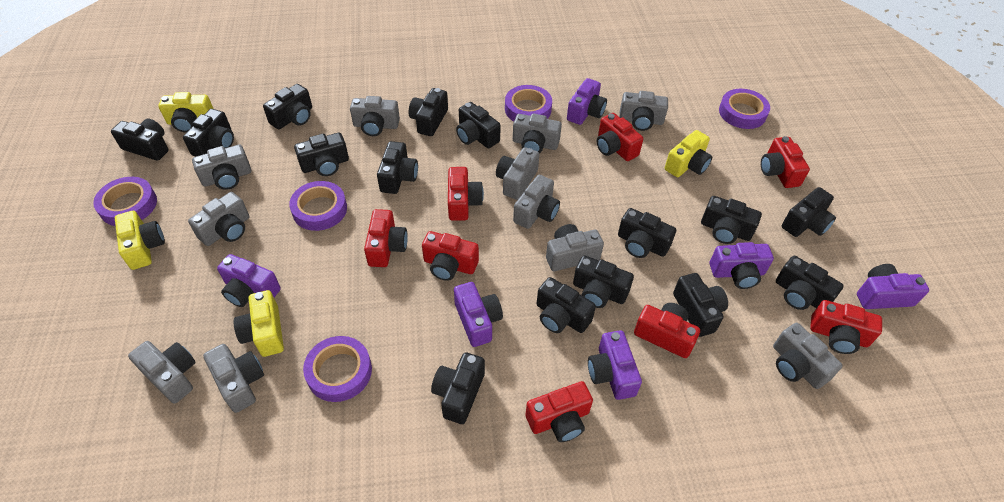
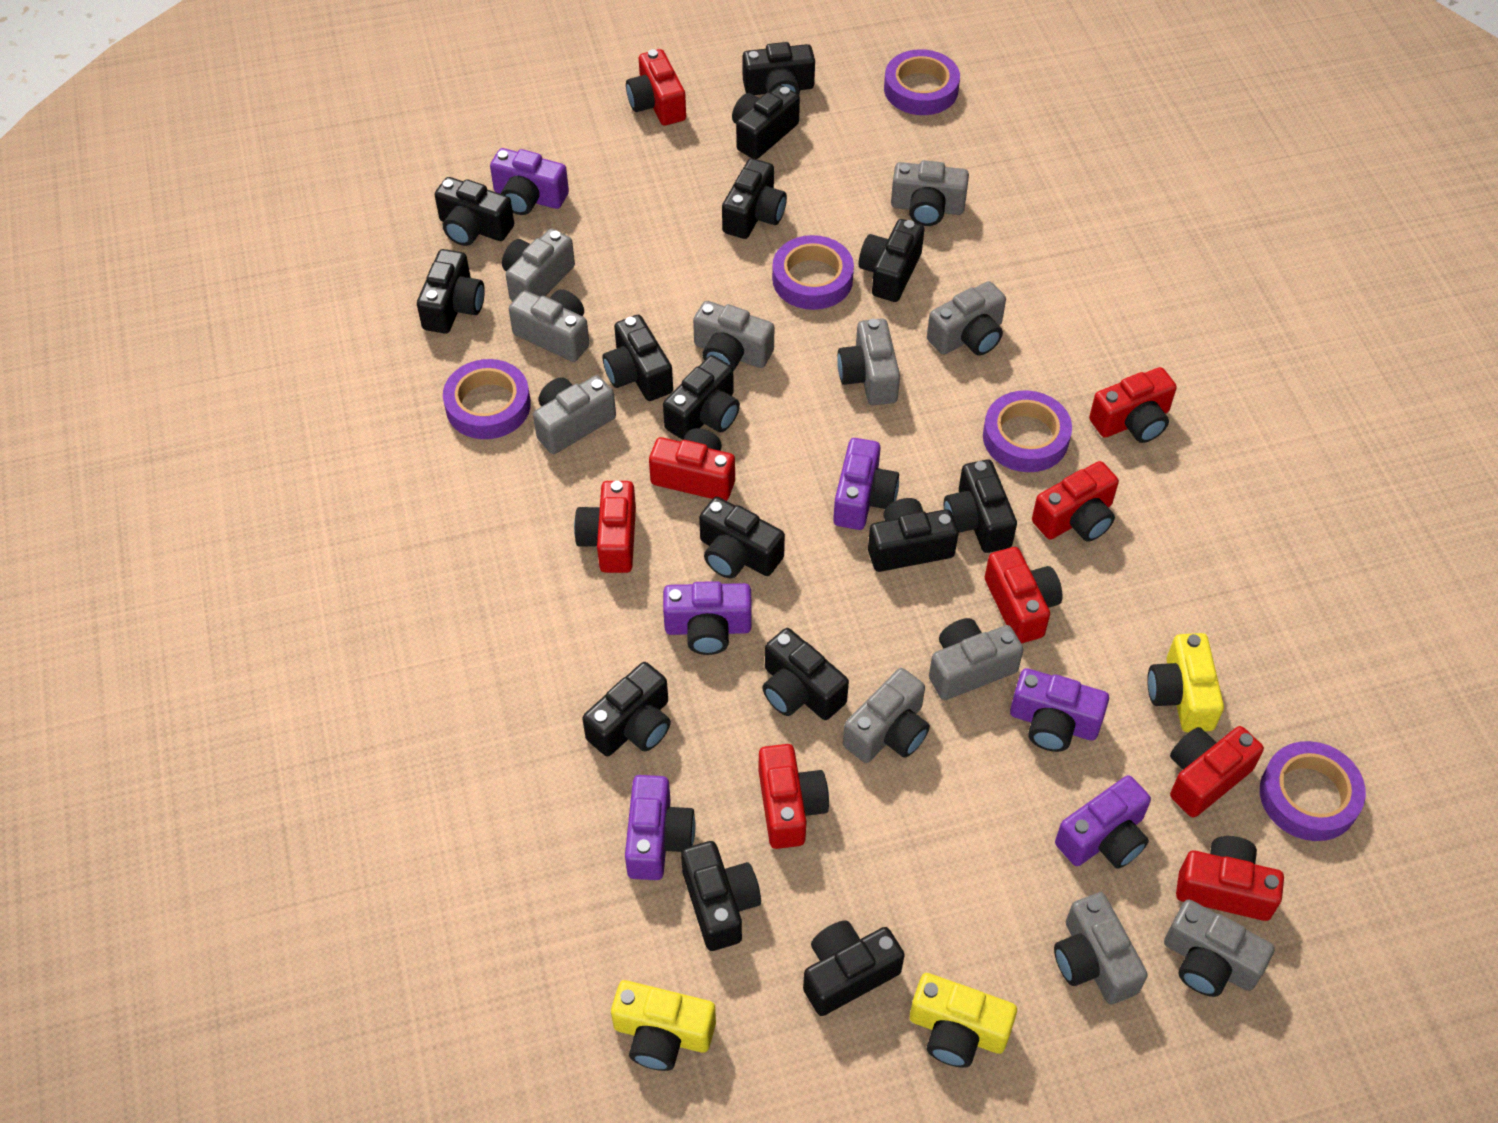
red camera: [364,209,408,267] [422,231,479,281] [448,167,484,221] [525,381,593,442] [597,113,643,161] [634,303,700,358] [761,136,810,188] [810,300,882,354] = 8 -> [574,481,636,573] [626,49,686,126] [649,428,735,501] [759,744,829,849] [985,547,1062,644] [1032,461,1119,542] [1089,367,1177,443] [1170,726,1264,817] [1176,836,1284,921] = 9
yellow camera: [115,211,165,270] [158,92,214,132] [234,290,284,357] [665,130,712,177] = 4 -> [611,980,716,1071] [910,973,1017,1068] [1147,633,1224,732] = 3

